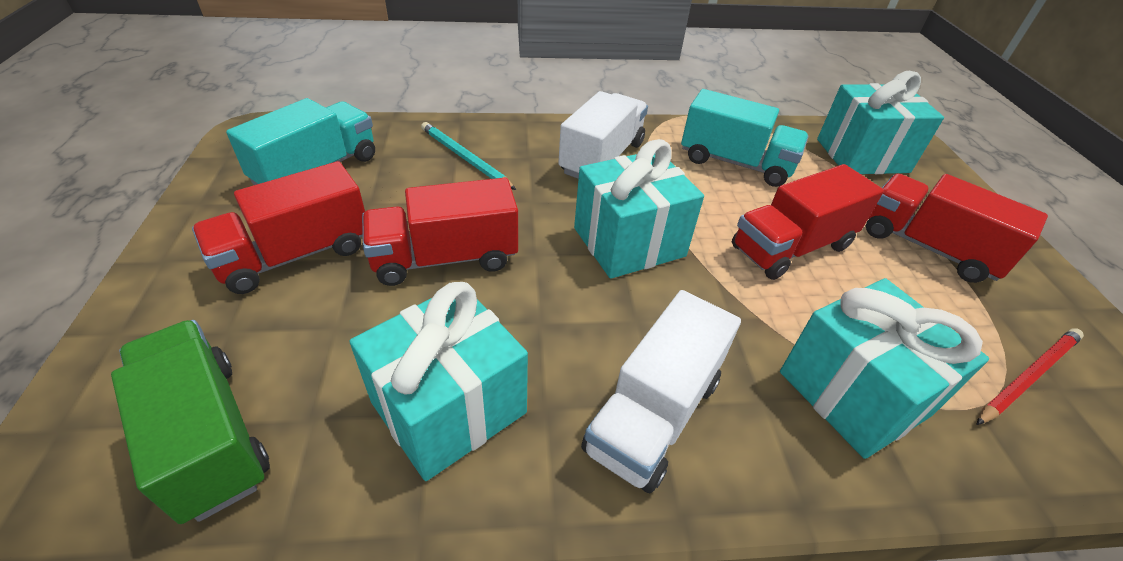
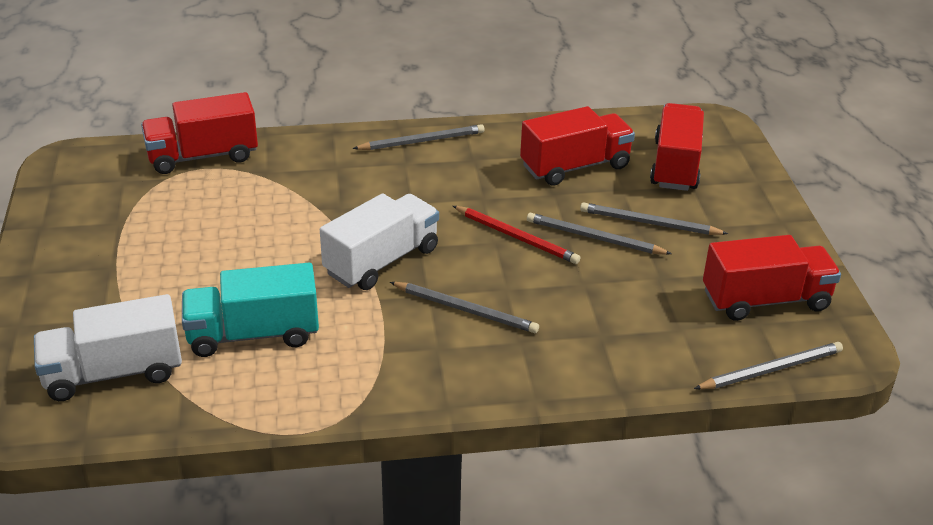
green truck: [111,320,270,524] = 1 -> none = 0
grey pencil: none = 0 -> [353,124,485,150] [390,282,539,333] [527,213,672,255] [580,202,728,235] [694,342,843,389] = 5
turquoise gift: [349,282,528,481] [574,139,704,279] [780,278,989,459] [817,71,944,174] = 4 -> none = 0
turquoise pencil: [421,122,516,190] = 1 -> none = 0
turquoise truck: [226,98,375,185] [681,89,809,187] = 2 -> [182,263,319,357] = 1

